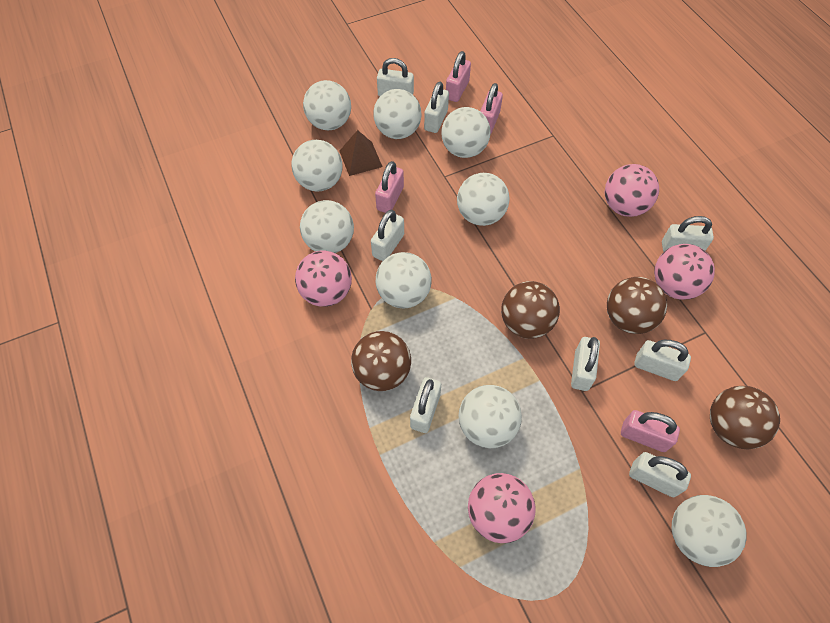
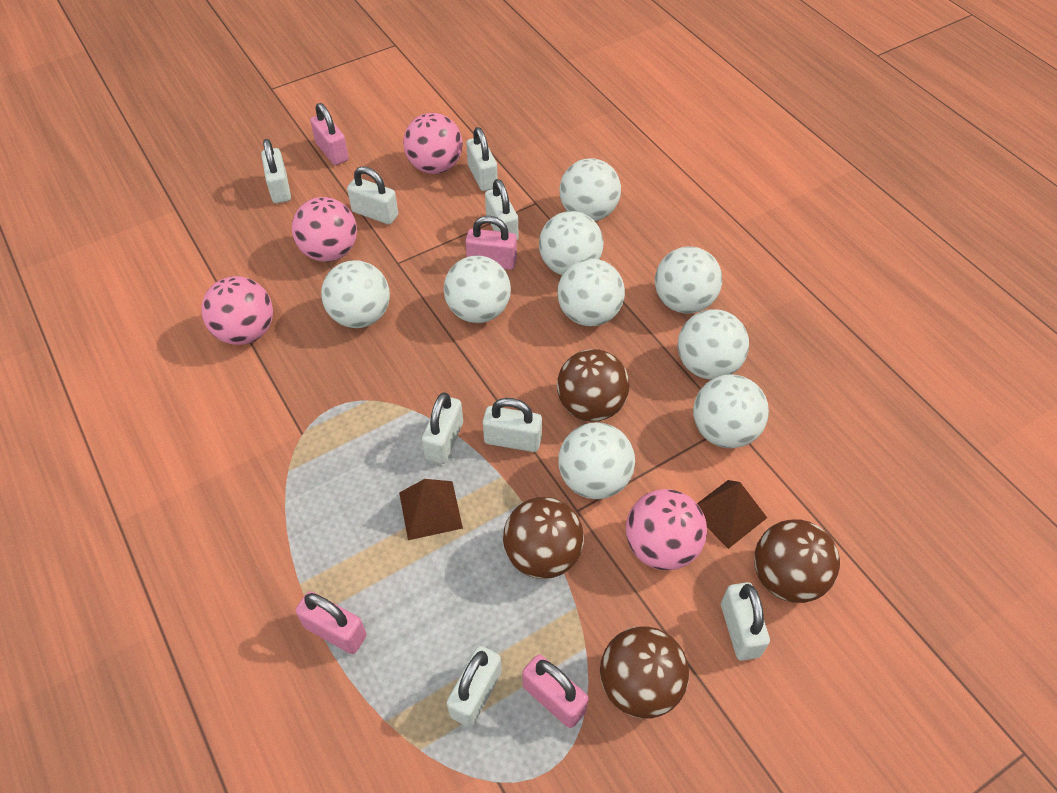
brown pyramid: [340,130,383,176] = 1 -> [399,479,463,540] [697,480,767,549] = 2

